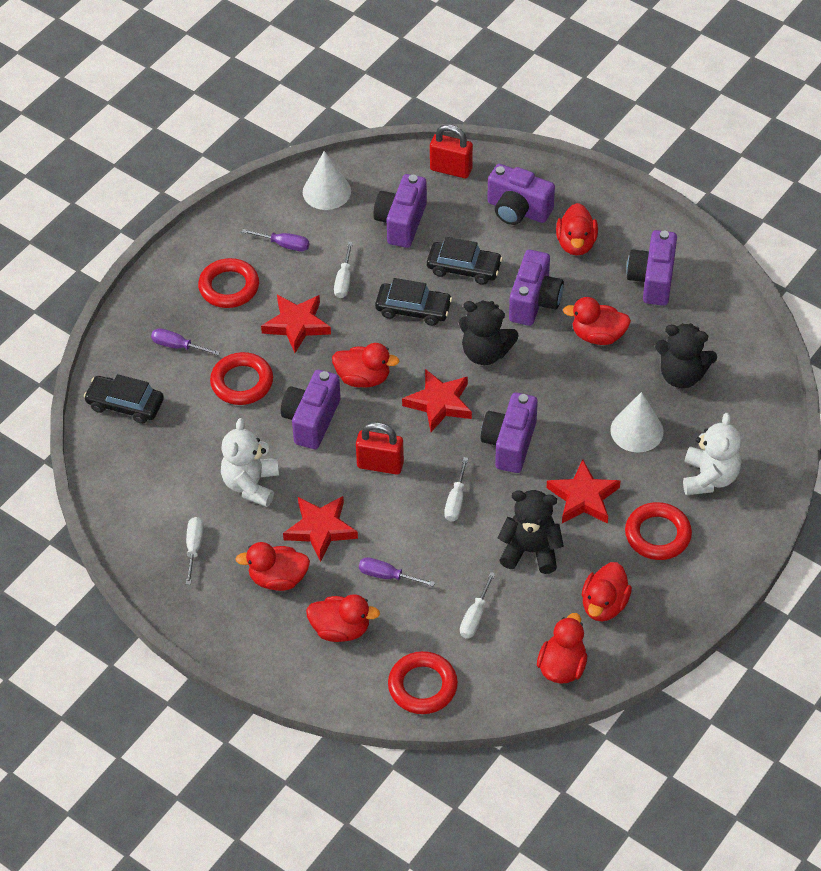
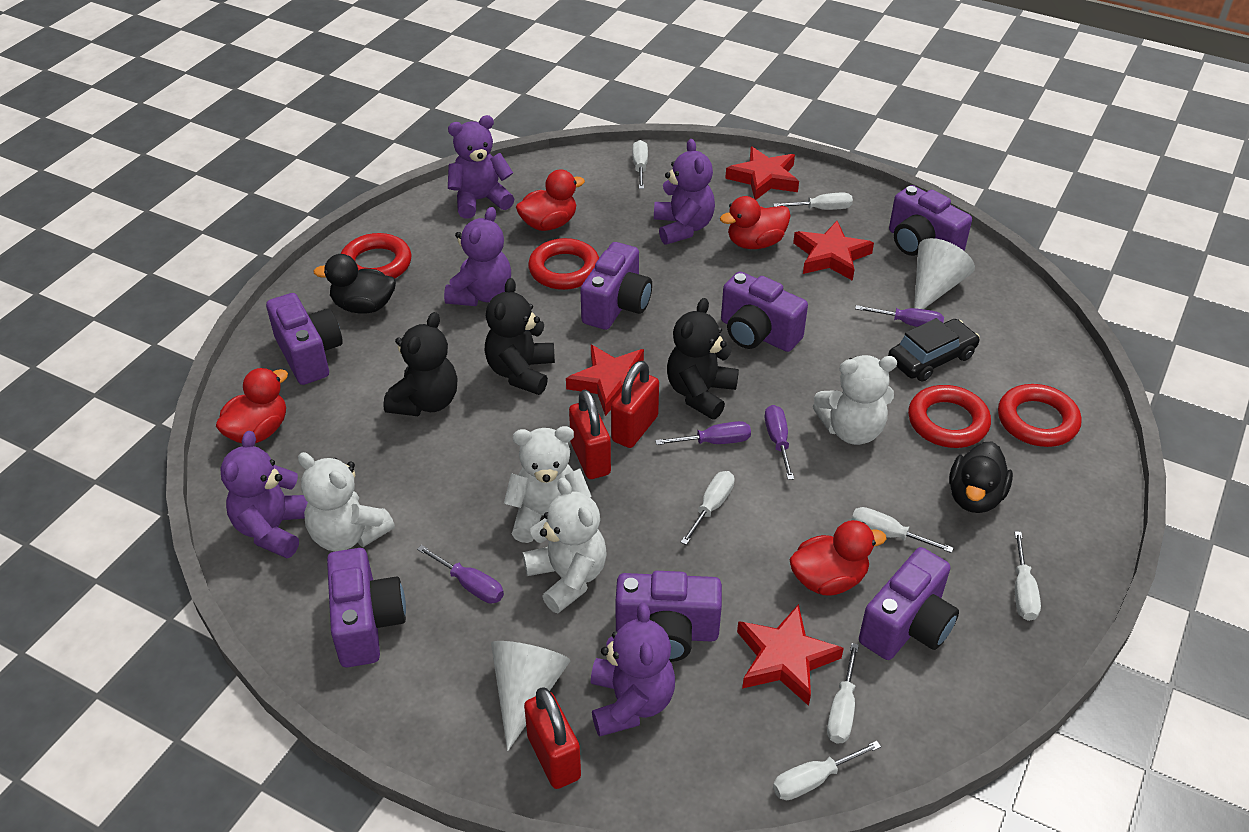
black car: [84,374,164,424] [375,278,452,326] [427,237,503,285] = 3 -> [888,318,980,382] = 1
black duck: none = 0 -> [314,254,396,313] [949,441,1013,513] = 2
purple camera: [281,370,341,449] [374,174,427,248] [481,392,538,473] [487,164,555,225] [509,250,564,326] [626,230,677,306] = 6 -> [266,293,343,385] [327,548,406,668] [580,242,652,330] [615,571,722,662] [721,271,808,352] [859,547,959,660] [889,185,972,256] = 7
purple screwdriver: [151,328,220,355] [242,229,309,251] [359,557,435,587] = 3 -> [417,545,504,604] [655,421,751,445] [765,405,794,480] [855,305,944,327] = 4
purple teddy bear: none = 0 -> [220,431,308,558] [444,207,511,306] [448,115,514,219] [591,603,675,737] [654,139,715,245] = 5
red duck: [236,542,310,591] [306,594,380,642] [332,343,400,388] [537,613,587,684] [556,203,598,256] [563,297,631,345] [582,562,632,621] = 7 -> [216,368,288,443] [516,169,585,231] [720,196,791,249] [789,520,886,596] = 4
red padlock: [356,422,404,475] [430,124,473,178] = 2 -> [524,687,581,789] [569,390,611,479] [611,361,659,448] = 3
white screwdriver: [186,517,204,585] [334,242,353,298] [444,457,468,522] [460,572,495,638] = 4 -> [632,140,648,189] [680,471,735,545] [773,192,853,210] [773,741,881,800] [827,643,859,743] [851,507,954,553] [1015,531,1041,621] = 7
white teddy bear: [221,418,279,507] [683,413,741,495] = 2 -> [298,452,395,551] [504,426,592,543] [523,477,607,613] [813,355,897,445] = 4

